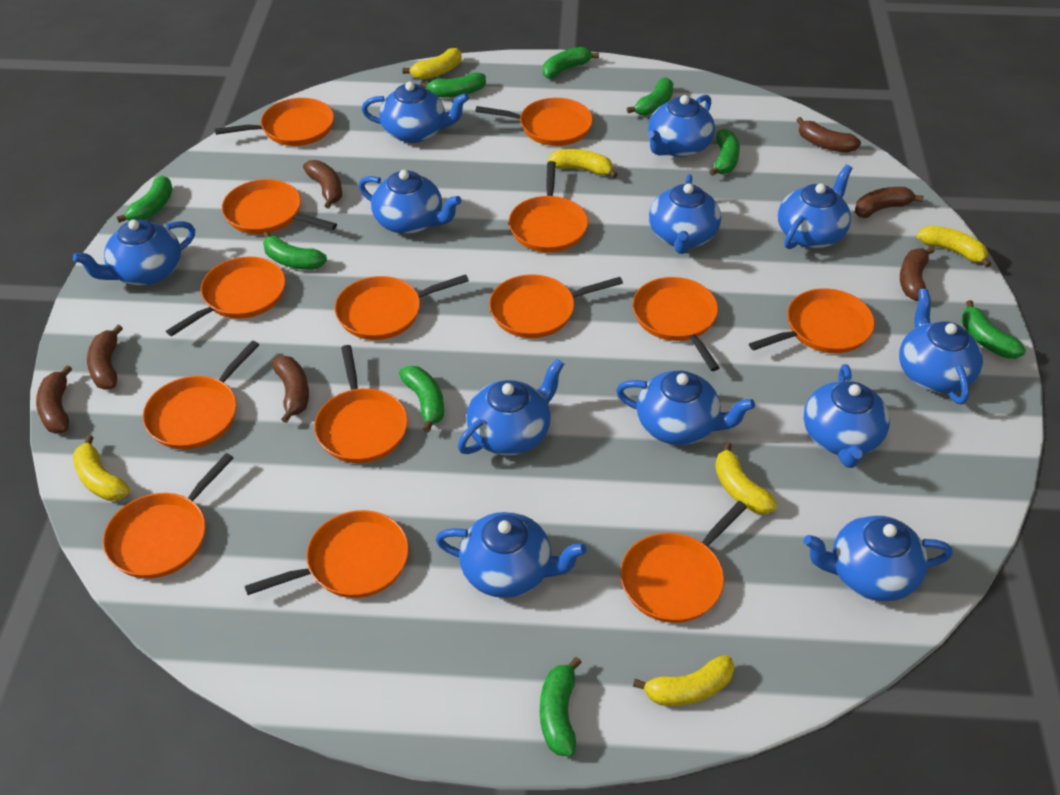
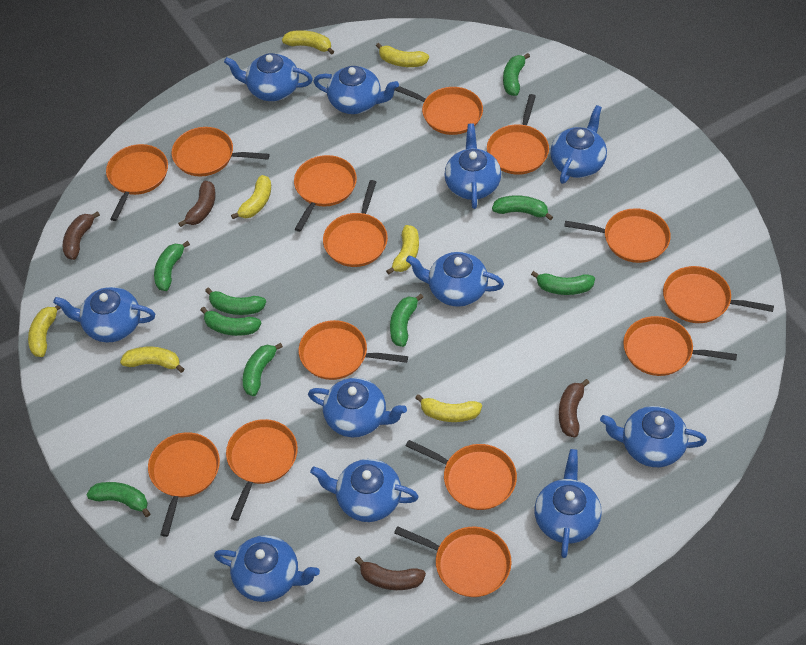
blue teapot: [73,219,195,285] [359,170,461,234] [362,82,469,143] [436,512,587,598] [458,359,564,455] [616,371,755,445] [648,95,715,157] [649,174,721,254] [778,165,852,249] [803,515,953,601] [804,364,890,468] [899,289,983,404] = 12 -> [53,287,155,342] [214,535,320,602] [224,53,313,101] [308,378,407,437] [310,459,419,522] [313,66,399,114] [406,252,504,307] [444,124,501,209] [534,449,602,558] [550,105,607,184] [600,406,707,467] = 11
brown banana: [36,365,72,434] [87,325,123,389] [272,356,309,423] [303,160,342,208] [797,117,861,153] [855,187,924,218] [900,247,935,301] = 7 -> [63,211,100,260] [178,181,216,227] [355,557,426,590] [559,379,589,437] = 4
yellow banana: [73,435,130,501] [403,48,462,79] [548,149,618,178] [633,655,735,706] [715,442,777,514] [917,226,991,268] = 6 -> [28,305,61,357] [120,347,184,373] [231,175,271,219] [282,30,334,55] [376,43,429,67] [386,225,419,275] [415,394,482,422] = 7

